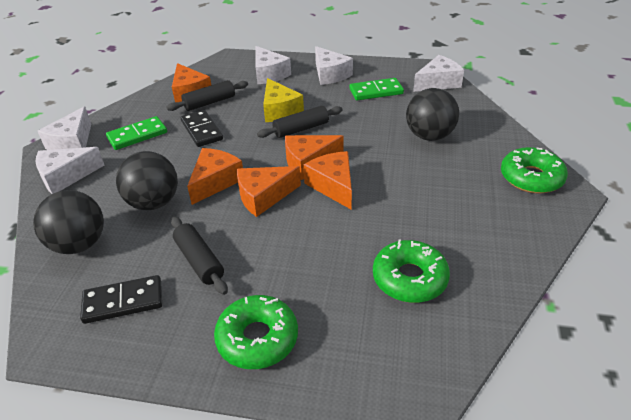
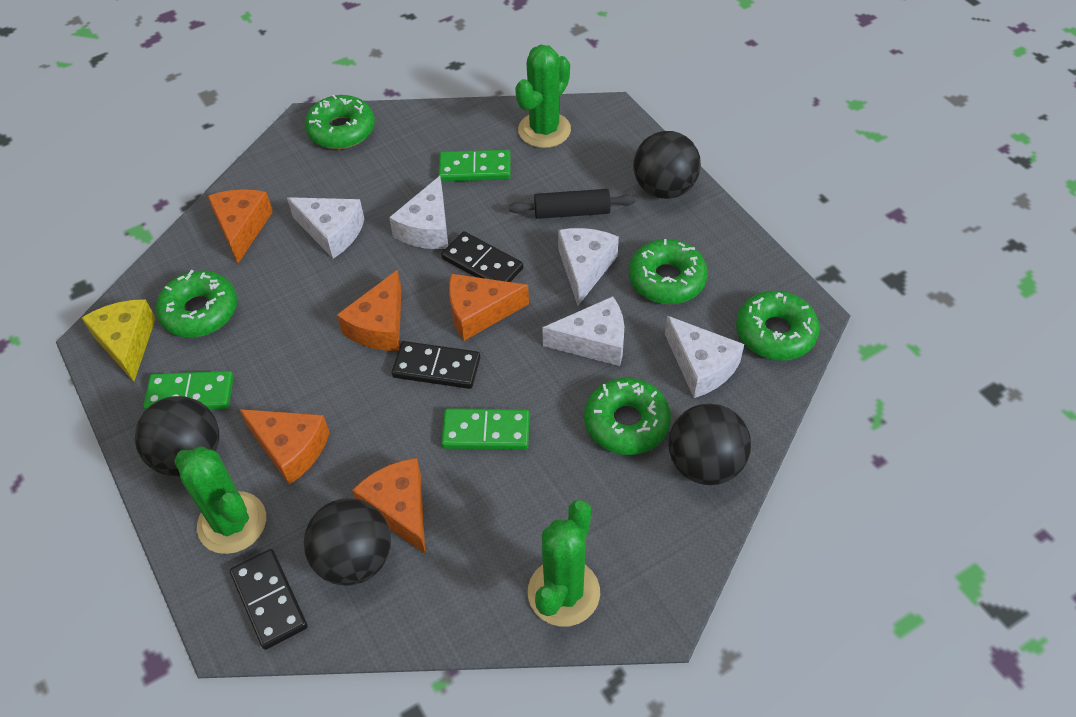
black ball: [33,190,104,254] [116,151,178,210] [406,88,459,141] = 3 -> [135,396,219,476] [304,498,391,586] [633,131,701,199] [668,404,751,485] = 4
black domino: [80,275,162,324] [181,110,223,147] = 2 -> [230,549,308,650] [392,341,480,389] [441,231,523,282] = 3
black rolling pin: [166,80,248,111] [171,217,228,295] [257,106,343,138] = 3 -> [509,189,636,219] = 1
green cactus: none = 0 -> [174,446,266,554] [515,45,571,148] [528,500,600,627] = 3
green domino: [106,116,167,150] [349,78,404,100] = 2 -> [143,371,234,410] [438,150,511,182] [441,408,530,450] = 3
green donut: [214,295,298,369] [373,239,450,303] [501,147,568,193] = 3 -> [156,270,237,338] [305,94,375,149] [584,378,671,455] [629,239,708,304] [736,291,820,360] = 5

